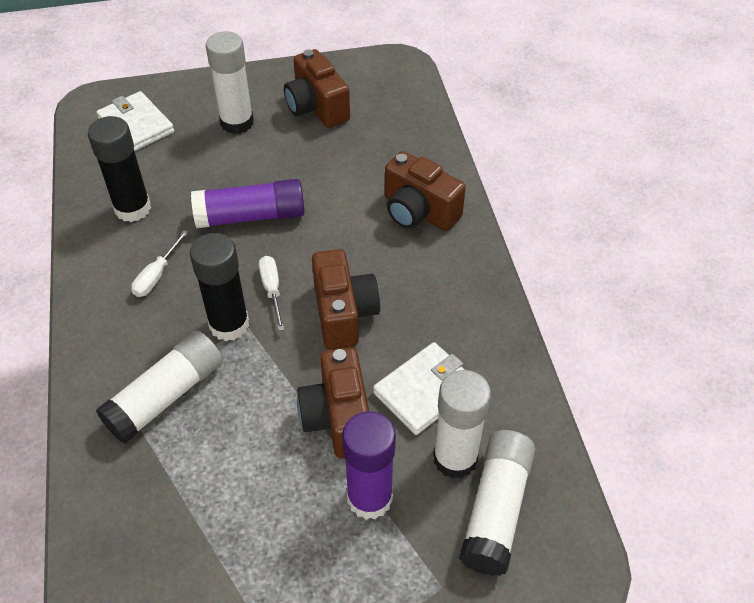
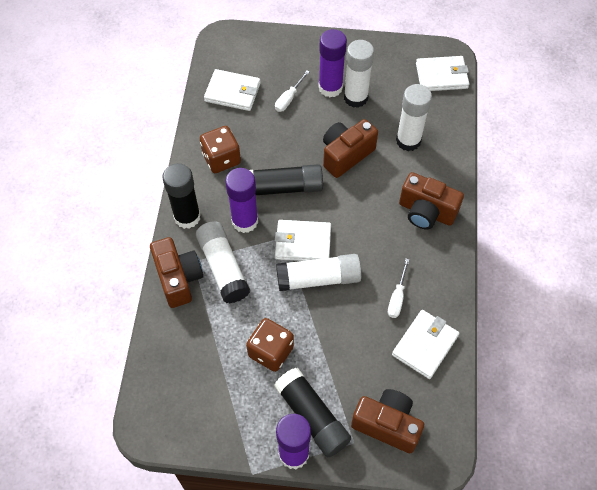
black glue stick: [88,116,151,222] [190,233,249,341] = 2 -> [162,163,201,229] [250,164,323,195] [274,368,351,457] = 3
brown dice: none = 0 -> [200,126,241,173] [246,318,294,372] = 2
purple glue stick: [191,179,305,228] [342,411,396,520] = 2 -> [225,168,258,233] [276,414,311,469] [319,29,347,97] = 3
white wallet: [96,91,174,151] [373,342,465,435] = 2 -> [204,69,261,111] [275,220,331,261] [392,310,459,379] [416,56,469,91] = 4

